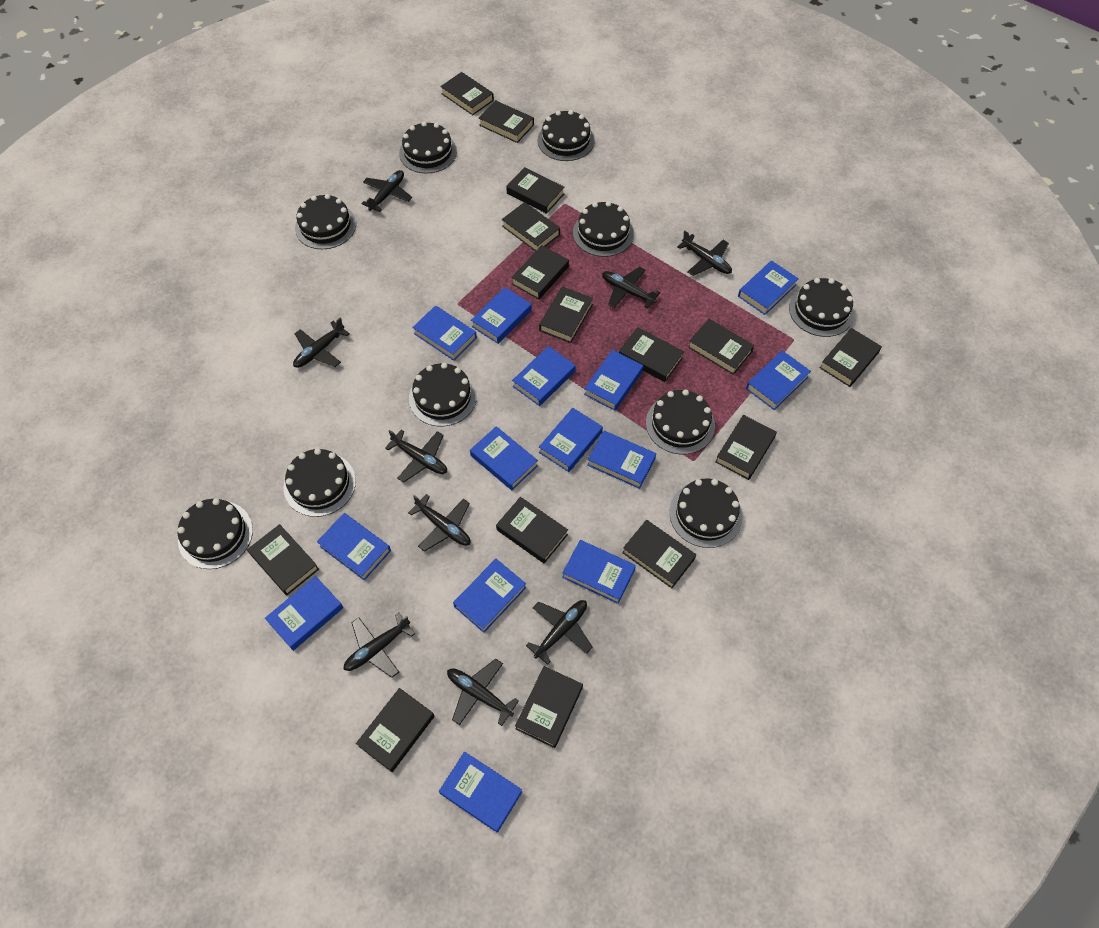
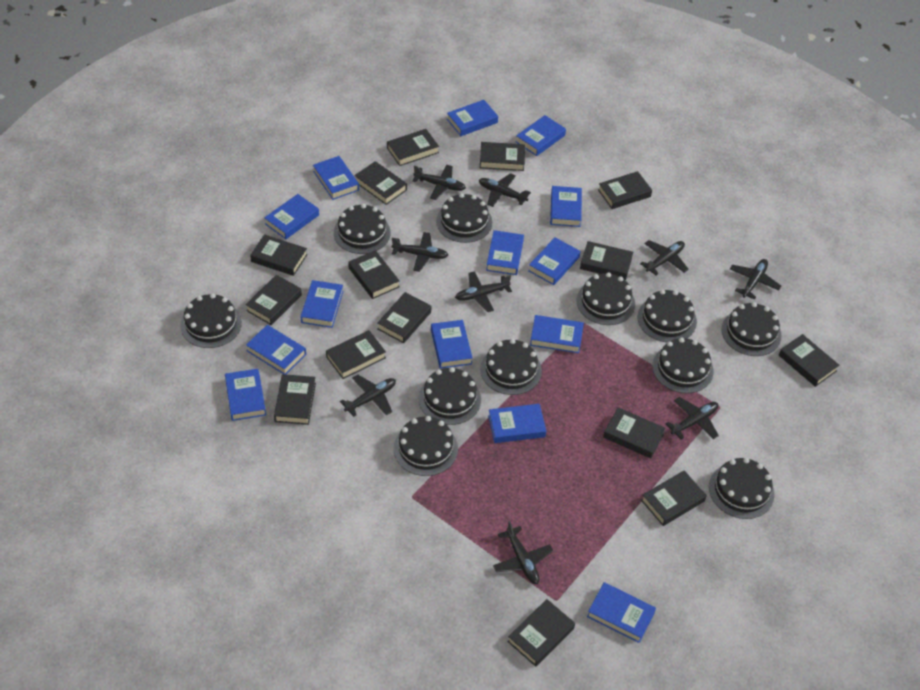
black cake: [177,498,253,569] [284,448,356,517] [295,194,356,249] [399,122,457,174] [409,363,477,427] [538,110,595,161] [573,201,634,257] [646,389,715,454] [669,478,743,548] [789,278,854,337] = 10 -> [180,293,242,348] [334,204,391,254] [394,416,458,476] [419,367,481,425] [436,193,492,243] [480,339,542,395] [576,272,635,325] [637,289,697,343] [652,337,713,393] [709,458,775,519] [721,302,781,356] = 11

